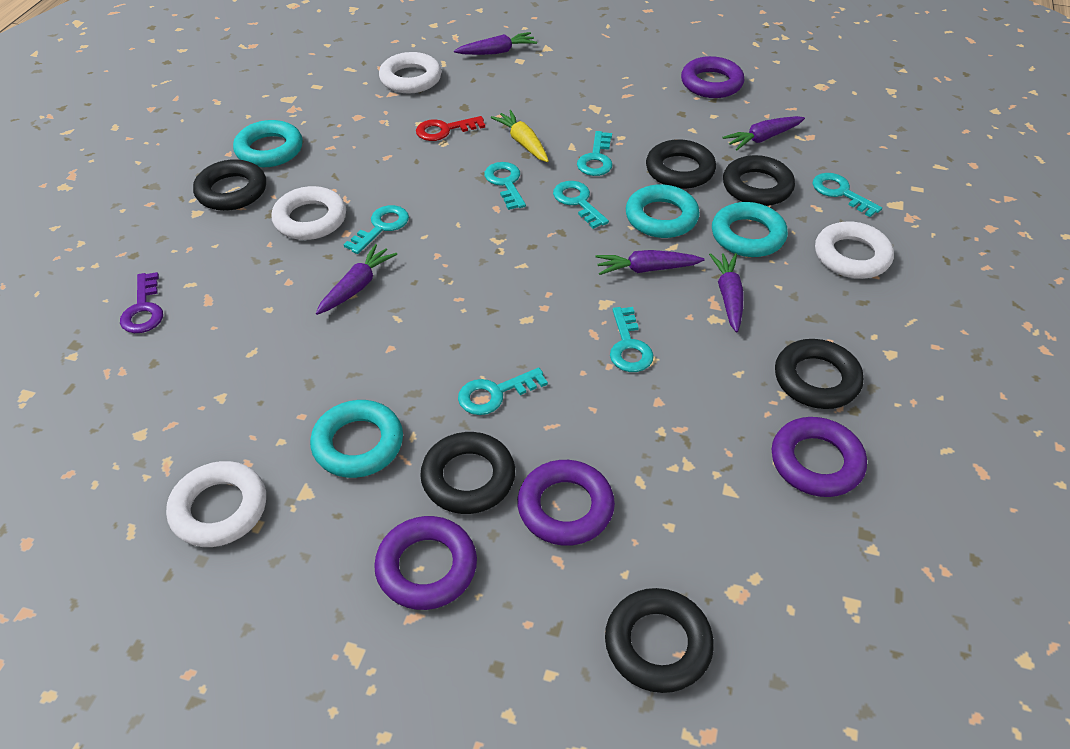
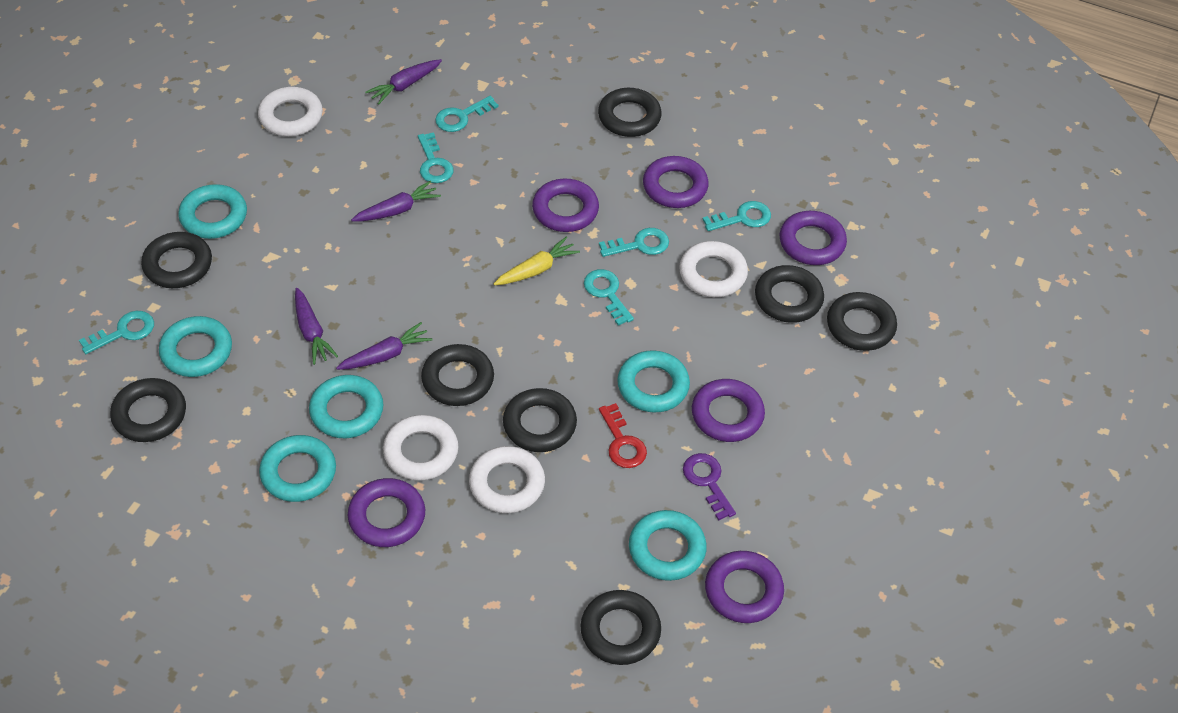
black ring: [193,159,266,211] [420,432,515,514] [605,588,714,693] [646,139,716,189] [723,155,795,206] [775,339,864,409] = 6 -> [110,378,186,442] [141,232,212,288] [421,344,494,406] [503,388,577,452] [580,590,661,665] [598,88,662,137] [755,265,824,323] [827,292,897,351] = 8
purple carrot: [316,244,397,315] [454,32,537,55] [596,250,704,275] [709,253,744,332] [722,116,805,150] = 5 -> [295,288,338,365] [336,322,433,370] [351,181,441,221] [365,59,442,105] = 4
purple ring: [374,516,477,610] [517,460,615,546] [681,56,744,98] [772,417,867,497] = 4 -> [348,478,425,547] [532,178,599,232] [643,156,709,208] [692,379,765,442] [705,551,784,623] [780,211,847,265] = 6
turquoise key: [343,205,409,254] [458,368,548,415] [484,162,526,210] [553,181,609,229] [577,131,612,176] [610,307,654,372] [812,173,882,217] = 7 -> [79,311,154,354] [418,132,454,183] [435,96,498,132] [584,269,634,326] [599,228,669,257] [702,201,771,231] = 6
turquoise ring: [233,120,303,167] [310,400,403,478] [626,184,700,238] [712,202,788,257] = 4 -> [159,316,232,377] [178,184,247,239] [259,435,336,502] [309,375,384,438] [617,350,690,413] [629,510,707,581] = 6

